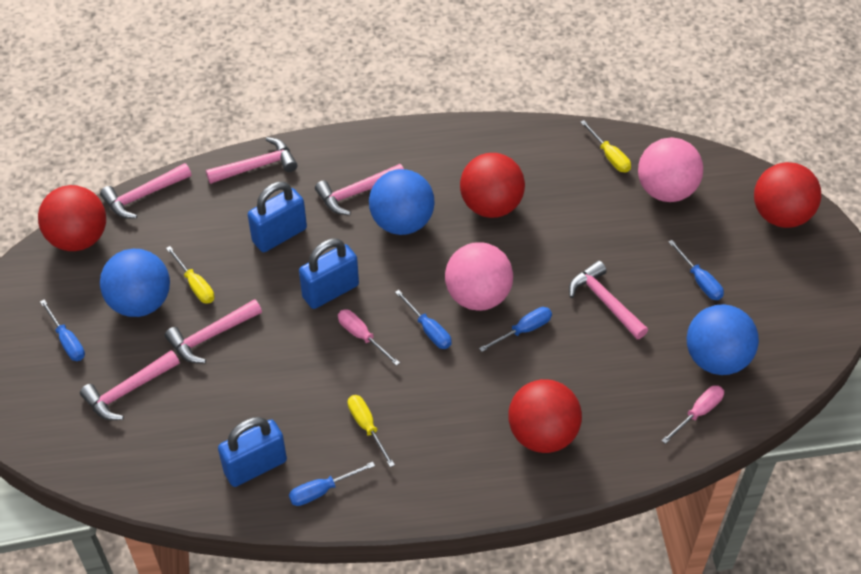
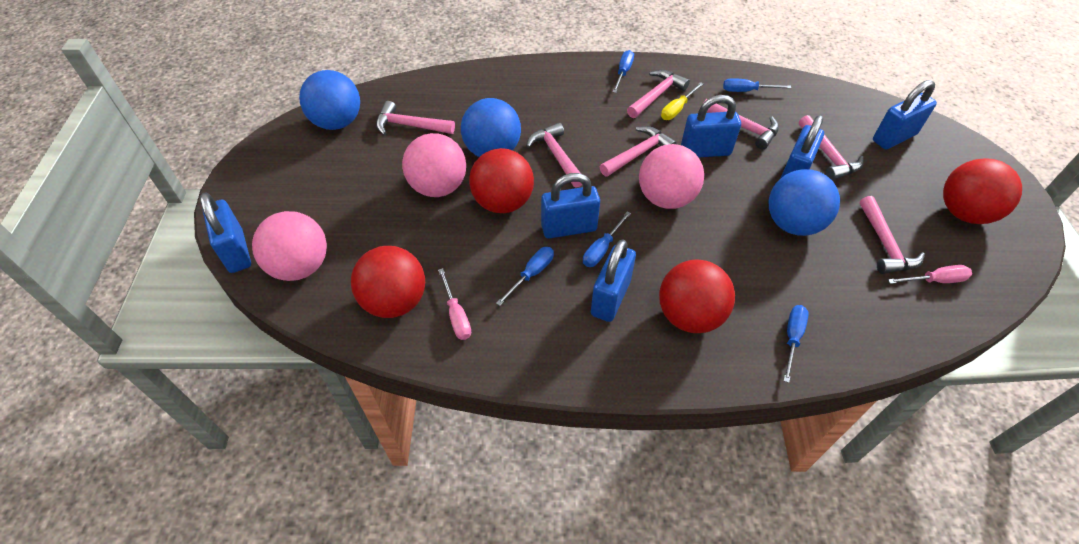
blue padlock: [218,417,287,487] [248,182,307,252] [299,238,359,309] = 3 -> [200,192,251,273] [541,173,600,239] [591,239,636,322] [681,95,741,158] [780,115,824,179] [873,80,937,150] = 6
pink ball: [445,242,513,311] [638,137,703,202] = 2 -> [252,211,327,281] [402,133,466,197] [639,144,704,209] = 3
pink hammer: [80,350,180,420] [100,163,192,219] [165,299,262,363] [206,137,297,184] [315,164,404,215] [569,261,648,339] = 6 -> [376,101,455,135] [526,122,583,188] [600,126,677,177] [627,70,690,118] [704,99,779,149] [799,115,864,180] [860,196,925,274] = 7
yellow screwdriver: [166,246,214,304] [348,395,395,467] [580,120,631,172] = 3 -> [661,82,703,120] = 1

